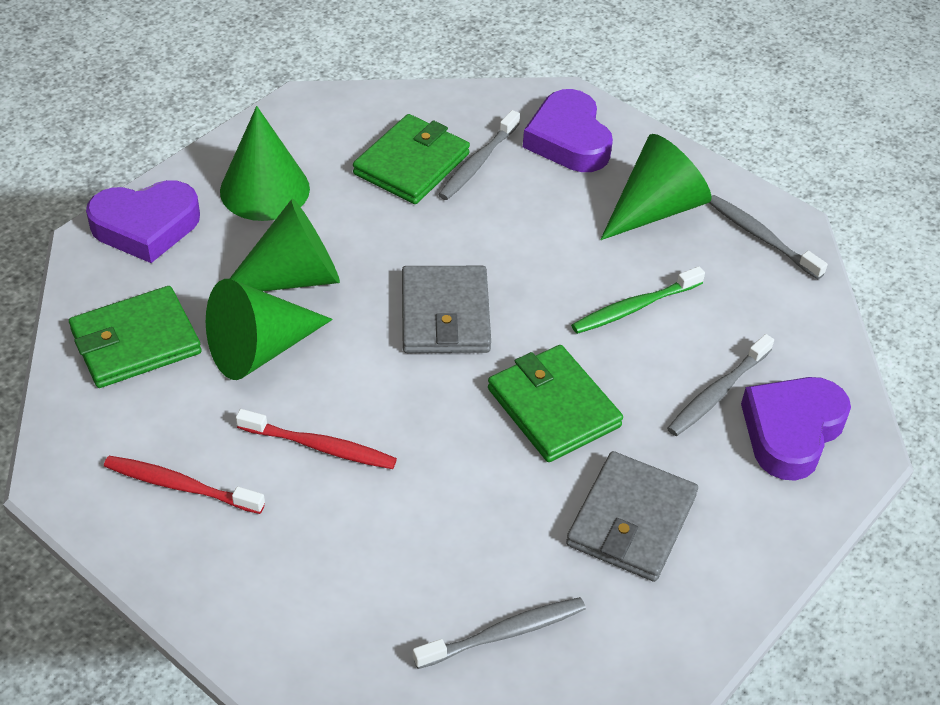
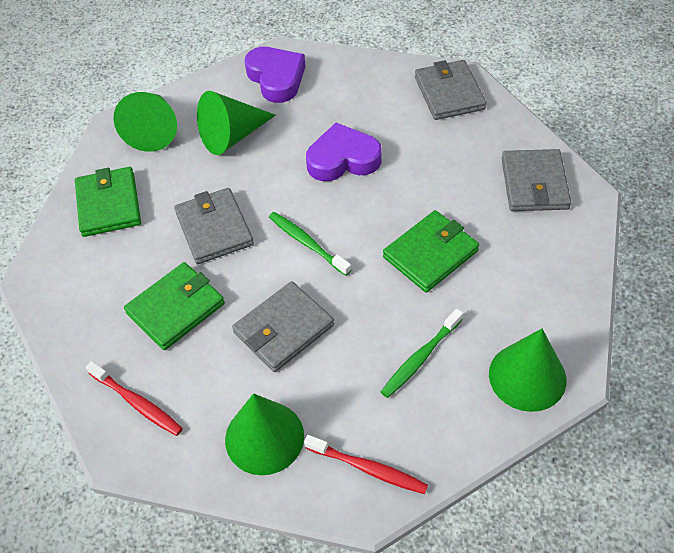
green toothbrush: [571,266,705,334] = 1 -> [269,212,351,276] [381,309,463,398] = 2
grey toothbrush: [413,597,586,669] [438,110,520,200] [667,334,774,436] [709,195,828,279] = 4 -> none = 0
grey wallet: [402,266,491,353] [566,451,698,582] = 2 -> [174,188,254,264] [232,281,334,372] [415,60,486,120] [501,149,571,211] = 4
purple heart: [86,180,200,263] [523,89,613,172] [741,377,851,481] = 3 -> [244,47,306,103] [306,123,382,181] = 2

